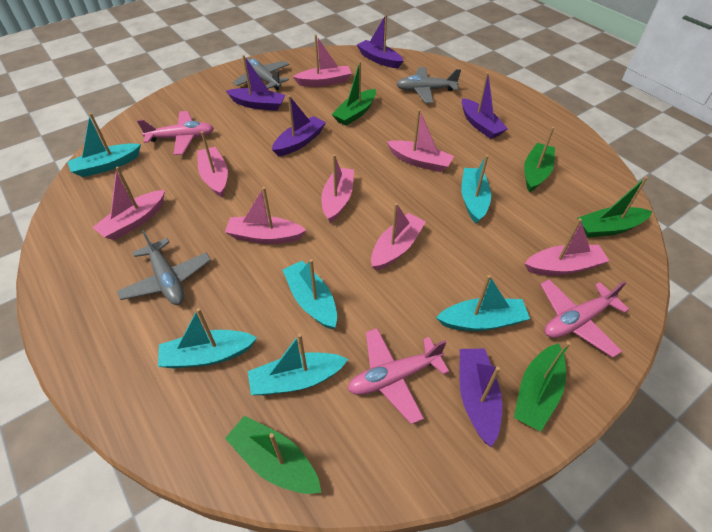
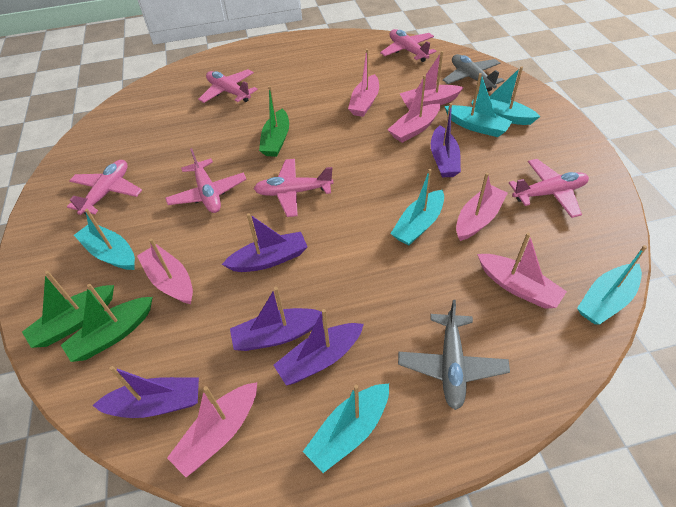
green boat: [225,415,322,494] [331,61,376,126] [514,341,571,432] [524,127,555,192] [577,176,653,238] = 5 -> [22,271,114,348] [61,284,153,362] [259,86,289,157] = 3
grey plane: [117,230,211,305] [233,58,289,90] [397,67,461,103] = 3 -> [398,300,510,410] [443,54,504,91] = 2
pink boat: [92,167,165,240] [197,131,228,197] [225,187,306,244] [293,35,352,87] [321,154,354,223] [371,203,426,271] [387,109,454,172] [525,218,609,276] = 8 -> [137,238,193,304] [167,382,257,477] [348,49,379,117] [387,75,440,143] [399,51,464,109] [456,173,508,241] [477,233,567,309] = 7
pink plane: [137,111,214,155] [348,328,449,424] [540,279,629,358] = 3 -> [67,160,142,215] [165,148,246,213] [198,69,258,103] [254,159,333,217] [380,29,437,62] [509,159,589,218] = 6

